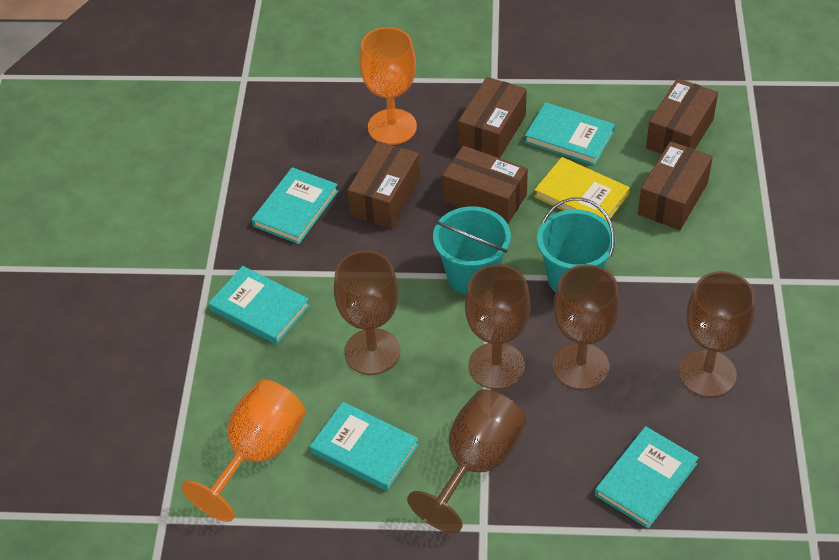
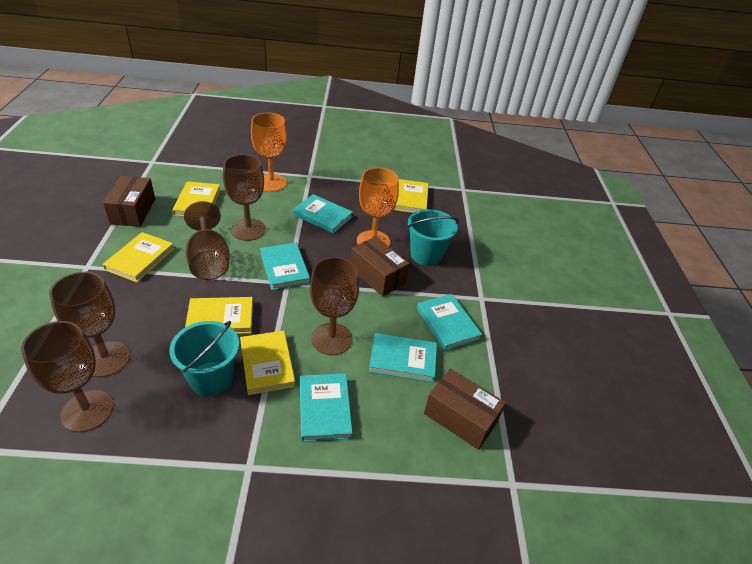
brown box: [347,141,420,229] [442,146,528,224] [458,77,527,158] [638,141,713,230] [646,78,718,154] = 5 -> [103,176,155,227] [351,236,410,297] [424,369,506,450] = 3
yellow book: [534,157,630,221] = 1 -> [103,232,174,282] [173,181,221,216] [185,297,253,334] [240,330,295,395] [393,179,429,213] = 5

